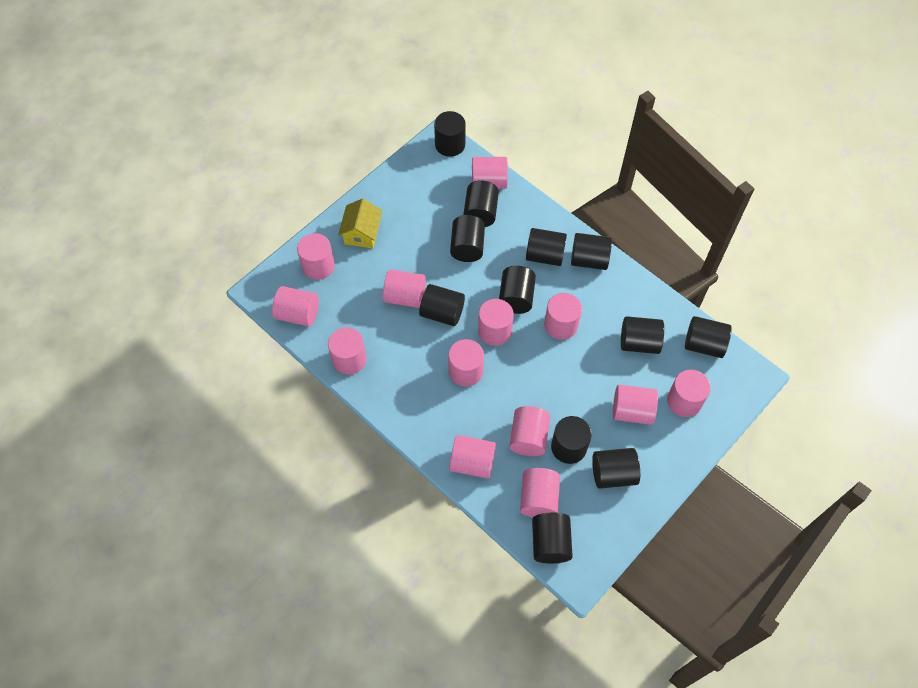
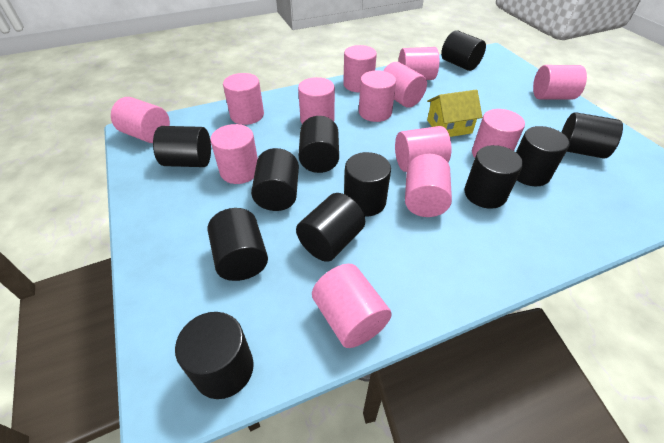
black cylinder: [419,284,465,326] [434,111,466,157] [450,215,485,262] [463,180,499,227] [499,266,536,314] [526,228,567,266] [532,513,573,563] [551,416,592,464] [571,233,612,270] [592,448,640,489] [621,316,664,354] [685,316,732,358] = 12 -> [153,126,211,167] [175,312,254,399] [208,208,268,281] [251,148,299,211] [296,193,365,262] [299,116,339,173] [344,152,391,217] [441,30,486,71] [464,145,523,209] [516,126,570,186] [561,112,623,159] = 11

